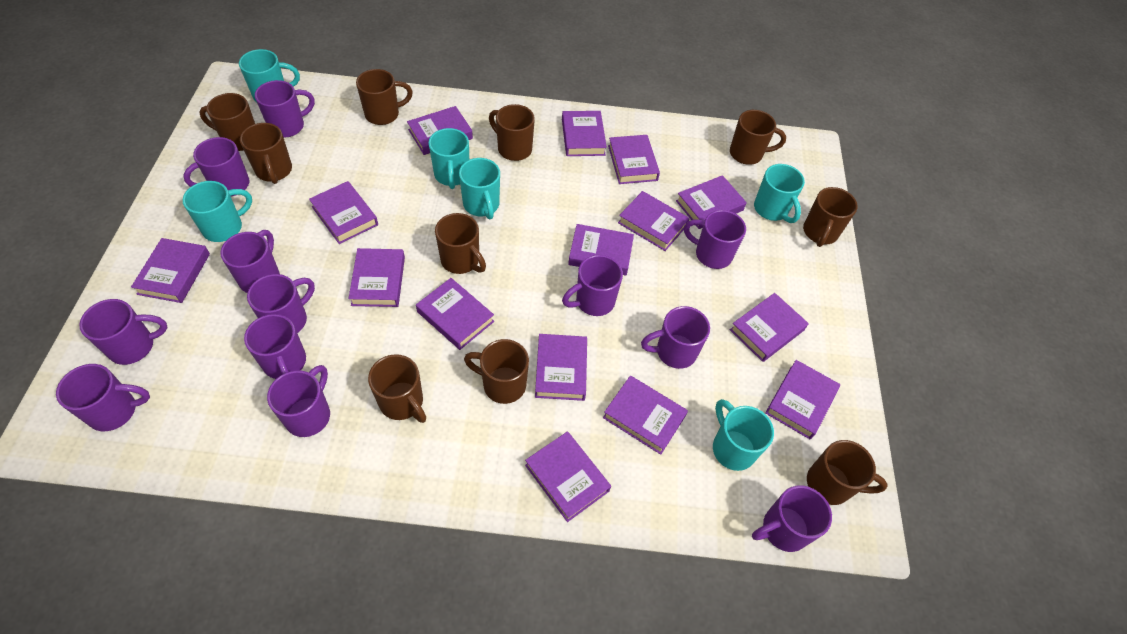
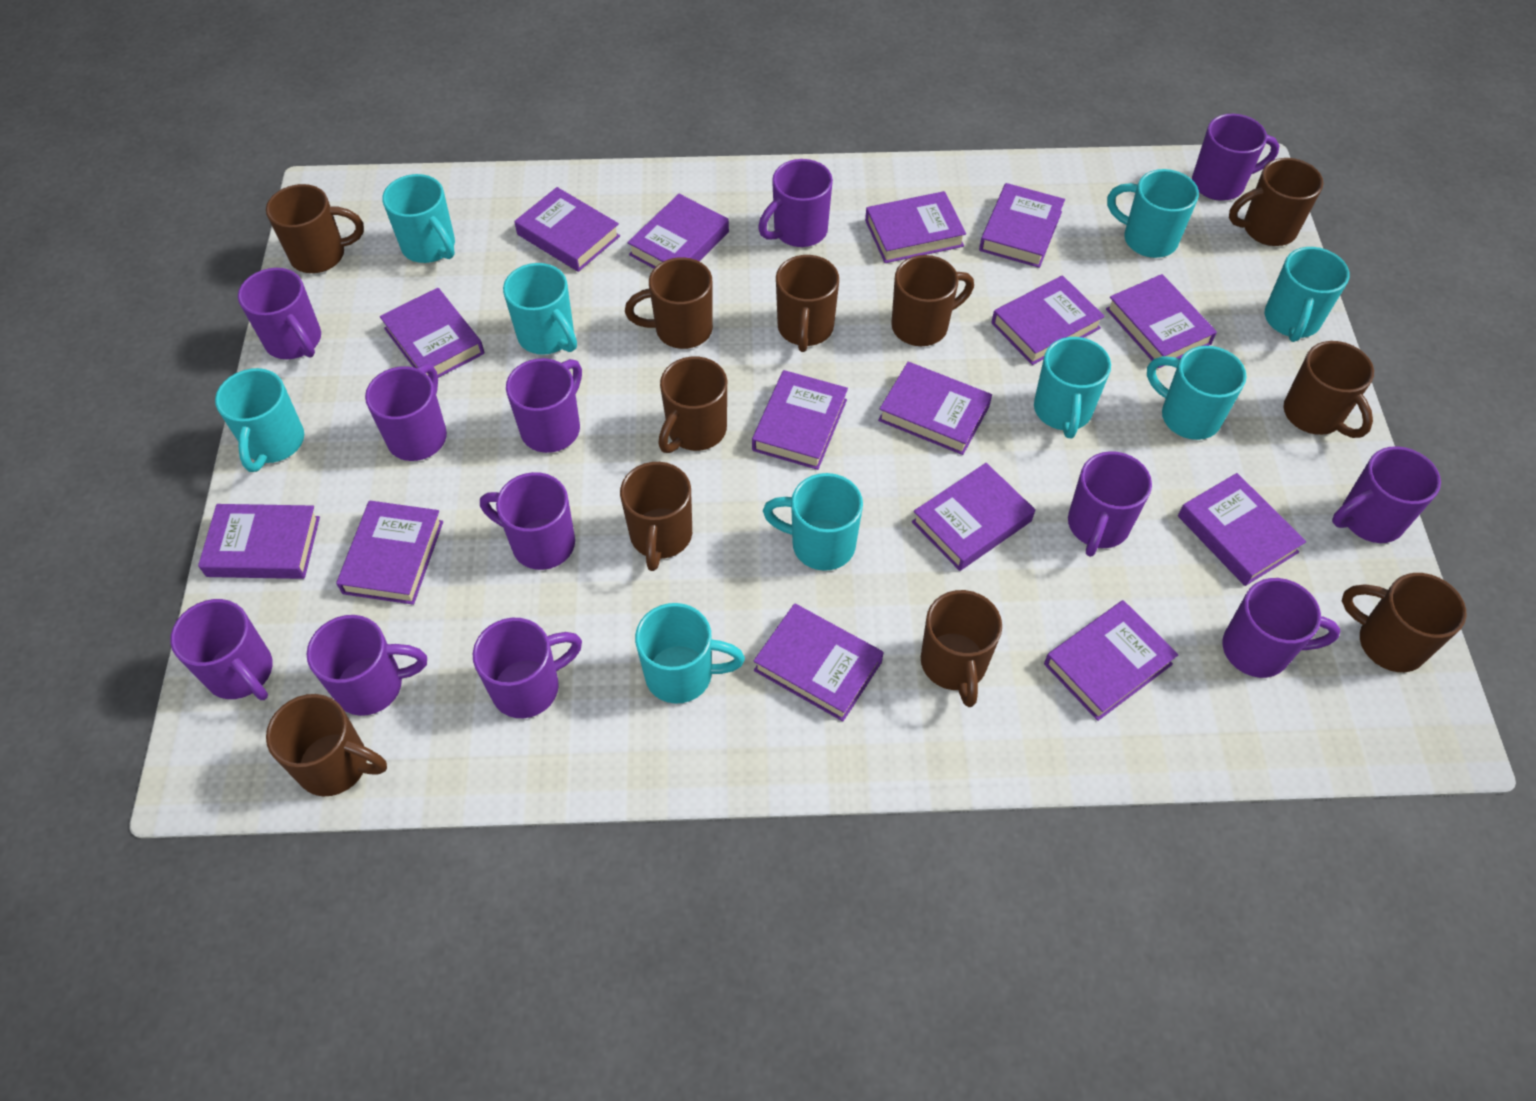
brown mug: [199,93,255,151] [240,123,292,184] [356,69,413,125] [368,354,426,423] [435,213,486,274] [464,339,529,404] [489,104,535,161] [730,110,786,165] [803,187,858,247] [807,440,888,505] = 10 -> [266,184,364,273] [266,694,387,796] [620,462,692,571] [625,257,713,349] [658,356,727,453] [776,255,839,352] [891,255,974,346] [921,590,1002,707] [1229,158,1323,246] [1284,341,1374,438] [1342,573,1466,672] = 11
turquoise mug: [183,181,252,242] [239,49,300,102] [428,128,469,189] [459,158,500,219] [713,399,774,471] [754,164,805,223] = 6 -> [215,368,304,472] [382,174,455,263] [503,263,577,355] [635,603,745,704] [763,473,863,571] [1034,337,1111,438] [1107,169,1199,258] [1147,346,1247,440] [1265,247,1350,342] = 9

